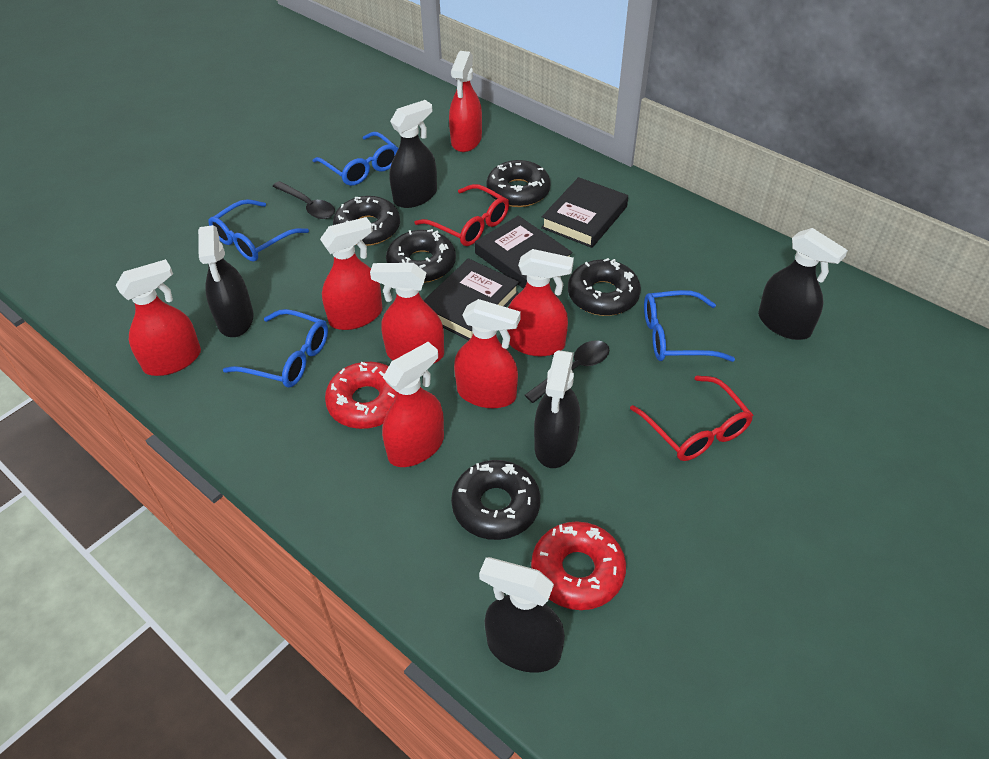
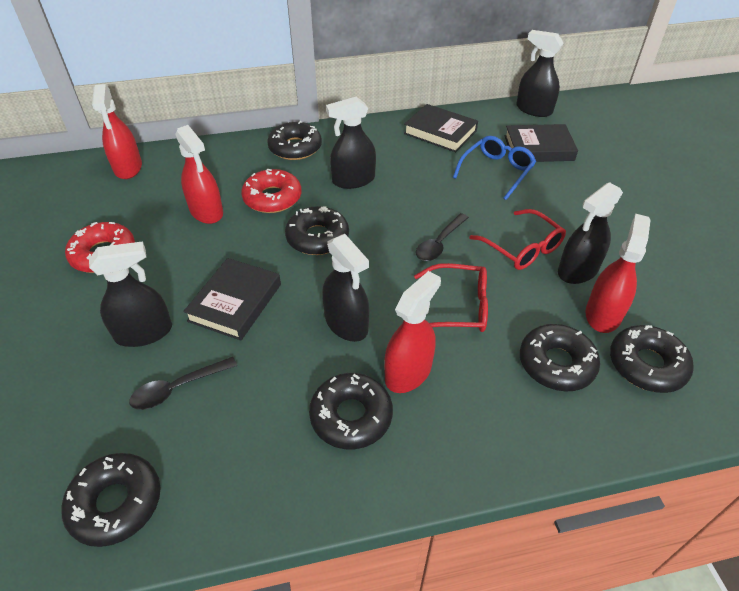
black donut: [333,196,400,246] [386,229,456,283] [451,460,540,540] [486,160,551,207] [568,258,641,316] = 5 -> [61,453,161,547] [267,121,322,160] [285,206,349,255] [309,373,393,449] [520,324,600,391] [610,325,694,393] = 6
blue glasses: [208,199,309,261] [223,309,328,388] [313,132,398,186] [644,290,735,362] = 4 -> [453,136,536,200] = 1
red spray bottle: [116,259,201,376] [320,217,382,330] [370,263,444,364] [382,342,444,467] [449,51,482,152] [454,299,521,408] [507,249,574,356] = 7 -> [92,84,142,179] [175,125,223,224] [384,271,441,393] [585,214,651,333] = 4

